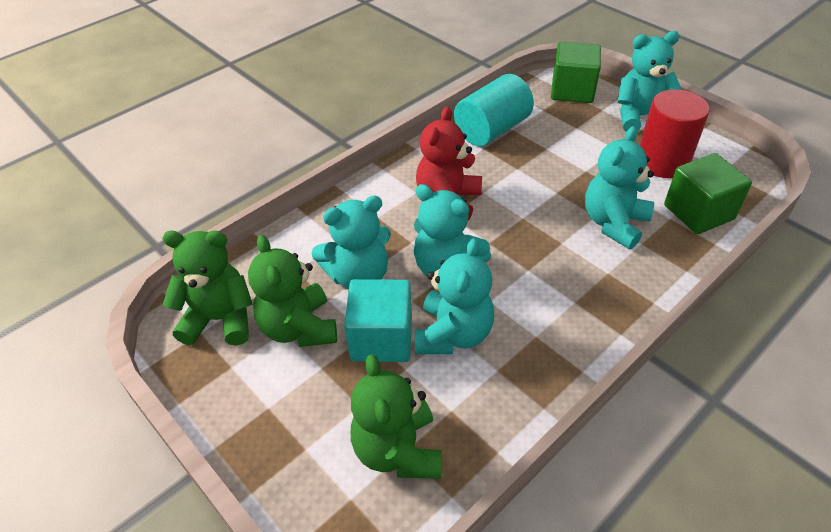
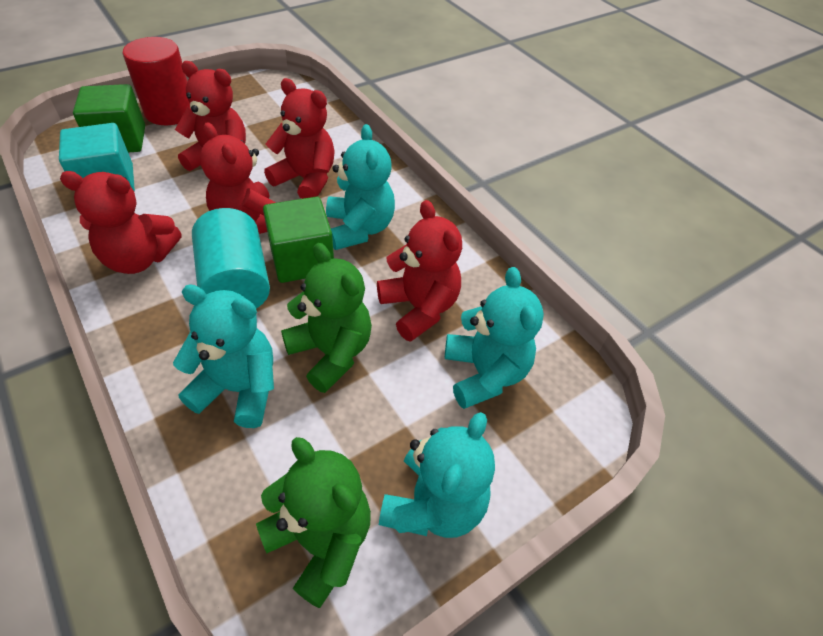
green teddy bear: [162,231,253,346] [248,235,337,347] [351,354,442,479] = 3 -> [256,437,371,608] [281,243,372,393] = 2
red teddy bear: [416,106,482,221] = 1 -> [60,171,182,274] [175,61,246,171] [200,122,276,234] [264,78,335,199] [377,200,462,342] = 5
turquoise teddy bear: [311,196,391,289] [414,184,491,276] [415,238,494,354] [585,126,654,249] [618,31,682,132] = 5 -> [173,285,274,428] [326,124,395,250] [379,412,495,538] [445,267,544,409] = 4

